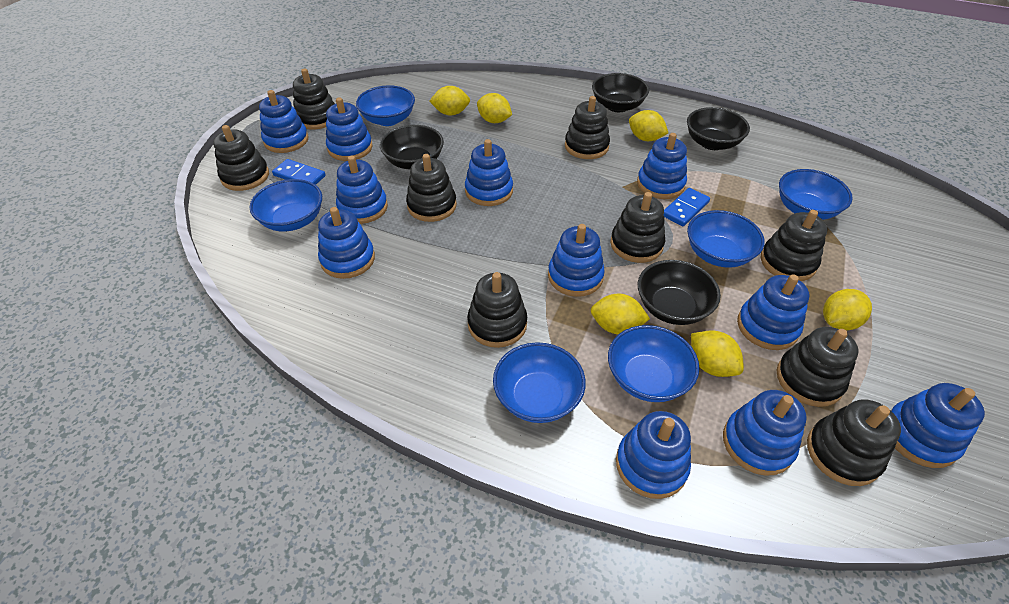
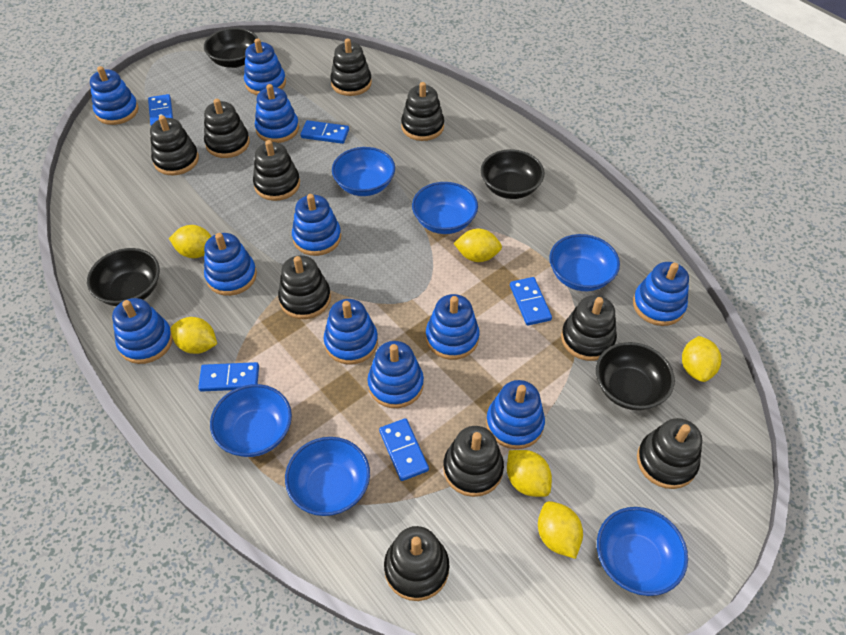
black stacking toy: [213,125,269,191] [293,68,335,130] [406,154,457,222] [467,272,527,348] [565,96,610,159] [610,192,665,263] [761,210,827,281] [776,327,858,407] [807,399,901,486] = 9 -> [150,115,199,175] [204,99,250,158] [253,140,300,201] [278,255,331,319] [330,38,372,96] [384,526,449,601] [401,82,444,141] [443,426,504,497] [561,295,617,361] [637,418,702,489] = 10
blue domino: [272,159,326,185] [664,188,710,226] = 2 -> [148,94,173,126] [198,362,259,392] [300,120,349,144] [379,418,429,481] [510,277,552,326] = 5

